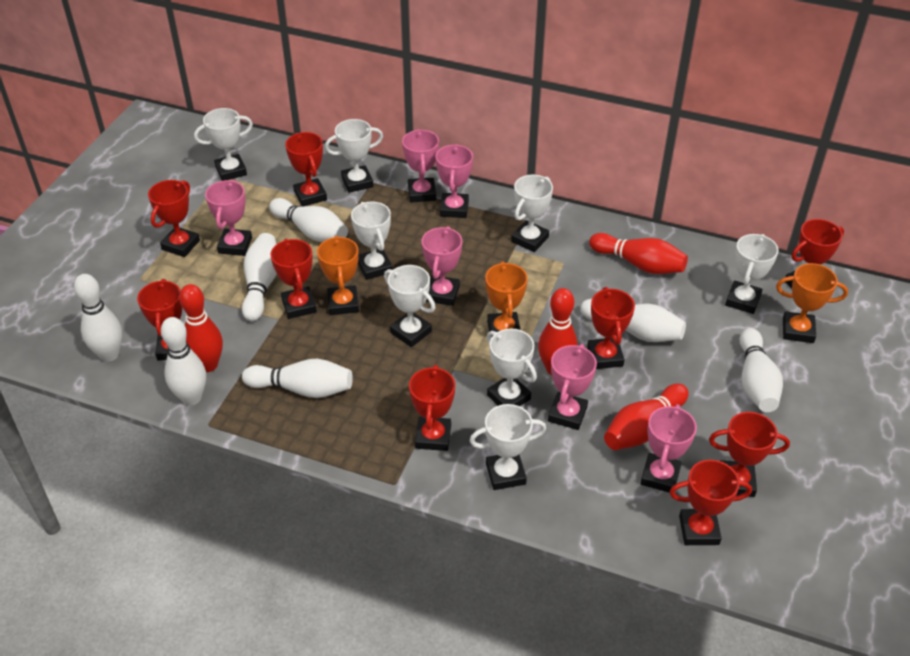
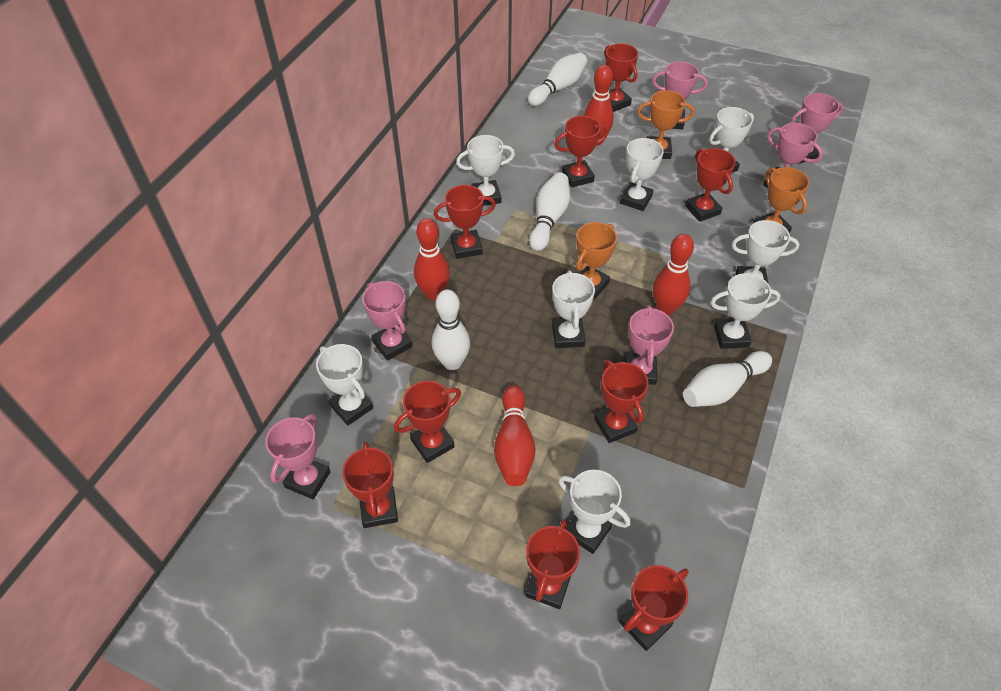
white bowling pin: [74,274,122,361] [161,317,206,405] [242,233,277,321] [242,359,353,398] [269,198,348,242] [580,299,686,342] [739,328,783,412] = 7 -> [432,289,470,370] [528,53,587,106] [529,172,570,251] [683,351,772,407] = 4

